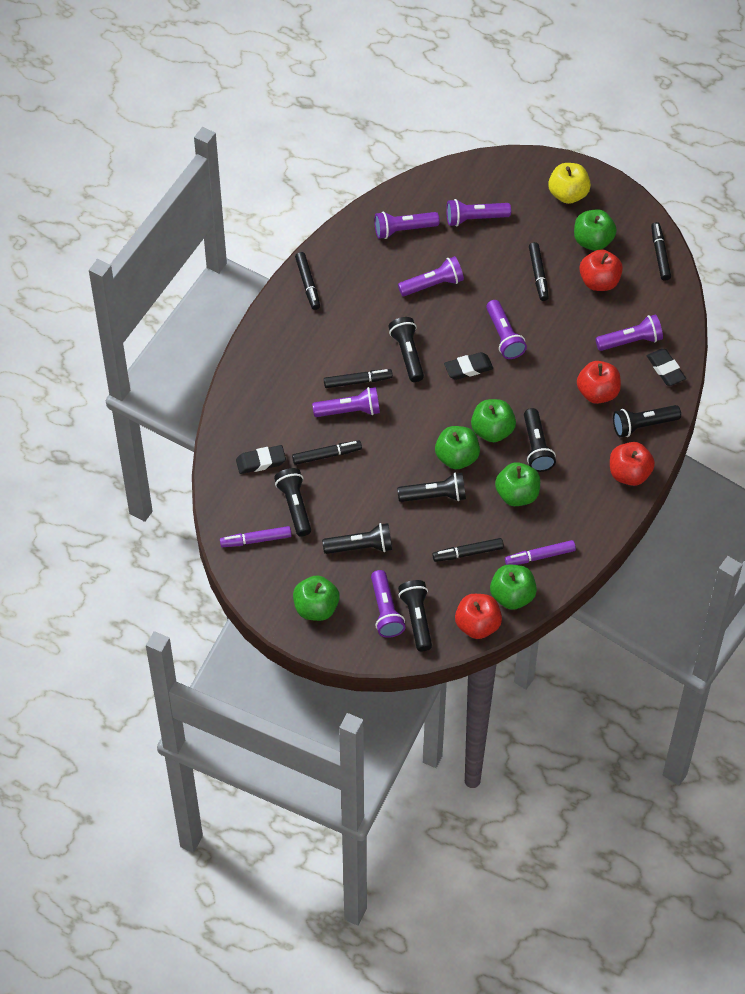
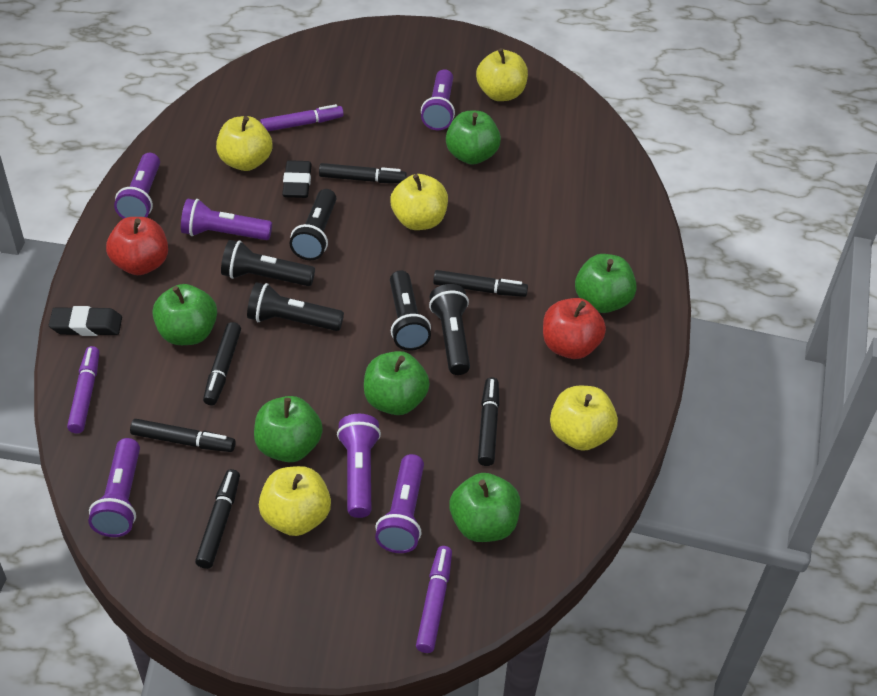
black eraser: [236,445,286,474] [444,352,493,380] [647,349,686,386] = 3 -> [49,306,122,336] [282,160,312,198] = 2
black flashlight: [274,468,311,537] [322,523,392,554] [388,317,424,382] [397,473,466,502] [398,580,432,651] [524,408,556,472] [613,405,681,437] = 7 -> [221,240,315,286] [247,282,344,331] [289,189,336,260] [390,270,431,351] [429,284,470,375] = 5
purple flashlight: [312,387,380,417] [371,570,406,638] [374,212,440,239] [398,256,464,296] [446,199,511,227] [486,300,527,359] [596,314,663,351] = 7 -> [88,438,140,537] [114,153,160,219] [181,198,272,240] [337,414,381,518] [375,454,424,553] [421,69,455,130] = 6
purple marker: [220,526,292,547] [505,540,576,565] = 2 -> [67,346,99,434] [260,104,344,131] [416,546,452,653] = 3
red apple: [455,594,502,639] [577,361,621,404] [579,249,623,291] [610,442,655,486] = 4 -> [106,217,168,275] [543,298,606,359] = 2
yellow apple: [548,163,591,204] = 1 -> [216,116,272,171] [259,466,331,536] [390,174,448,230] [476,48,528,101] [550,386,618,451] = 5

